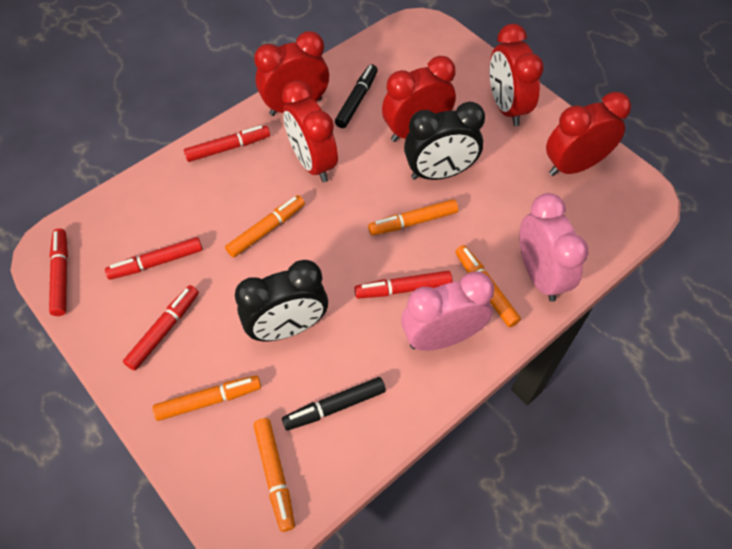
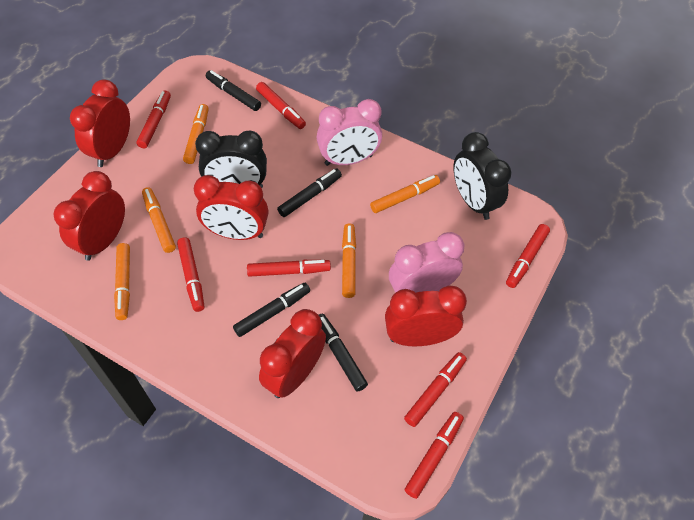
black marker: [282,377,386,431] [335,64,378,128] = 2 -> [206,70,261,111] [233,283,310,337] [277,168,342,217] [319,314,368,392] = 4
red marker: [49,229,68,316] [105,237,203,280] [123,285,199,371] [184,125,270,162] [354,271,453,299] = 5 -> [136,91,171,148] [177,237,205,312] [247,260,331,277] [256,82,306,129] [404,352,467,427] [405,412,464,499] [506,224,550,288] = 7

